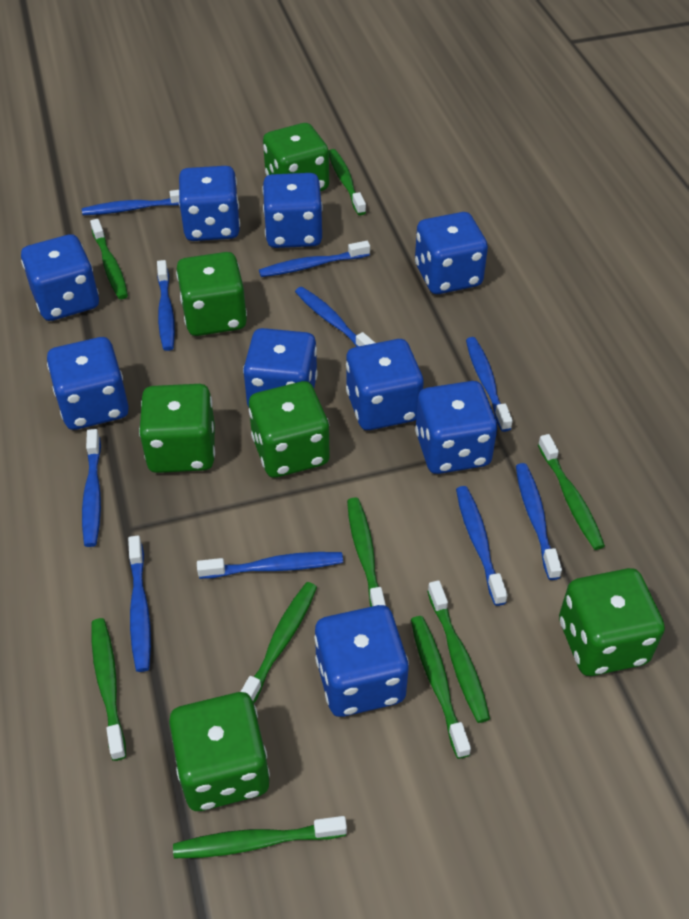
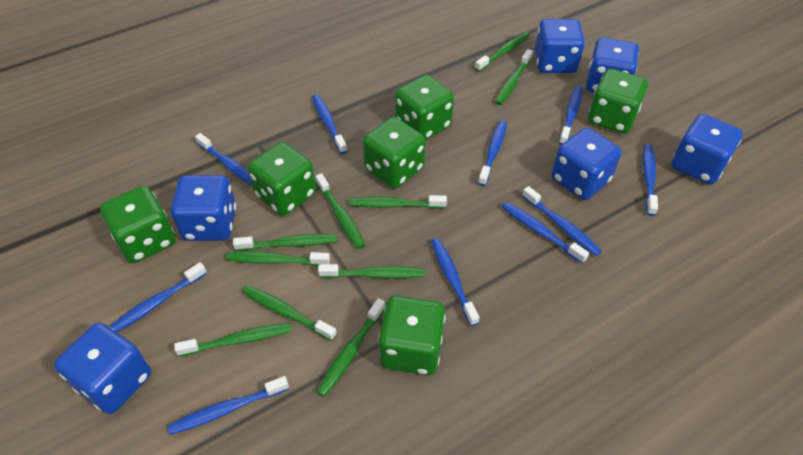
blue dice: [21,234,99,321] [47,337,129,430] [179,166,240,241] [243,328,318,407] [262,173,323,248] [314,605,409,717] [346,339,424,430] [415,212,488,294] [415,381,497,474] = 9 -> [54,323,151,414] [171,175,236,241] [535,19,585,73] [552,128,622,200] [586,37,639,93] [671,114,743,185] = 6
green toothbrush: [90,219,128,299] [92,618,126,761] [173,816,347,858] [241,582,317,703] [329,149,366,215] [347,497,386,607] [411,616,471,759] [427,580,490,723] [538,434,605,550] = 9 -> [174,323,292,357] [226,251,330,266] [233,234,337,251] [243,285,337,341] [315,173,365,249] [316,298,385,397] [318,264,425,278] [349,195,447,209] [475,32,530,72] [495,49,533,105] = 10

